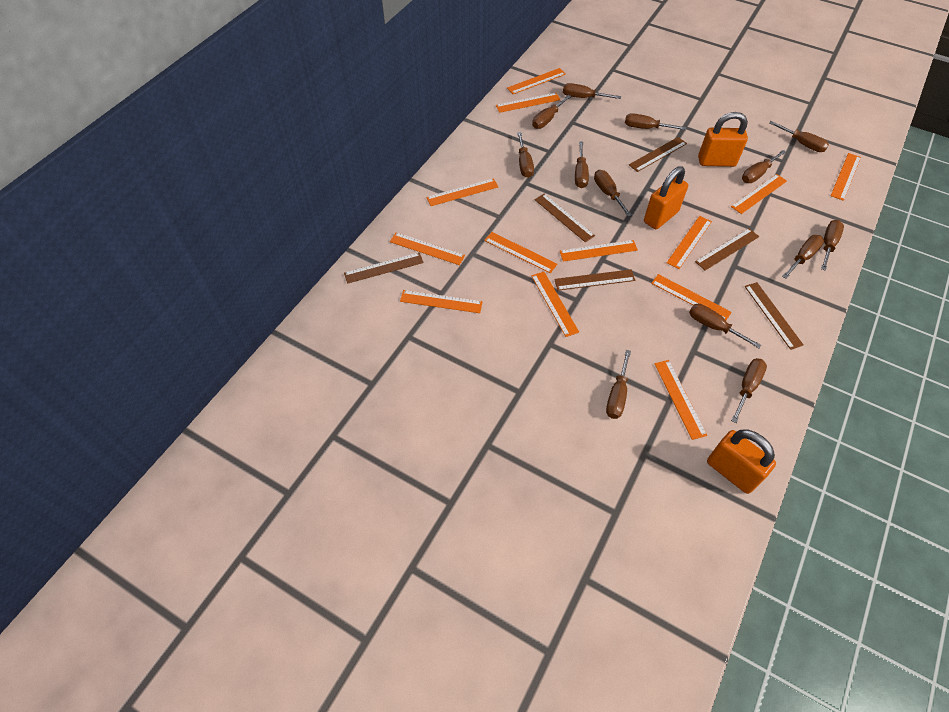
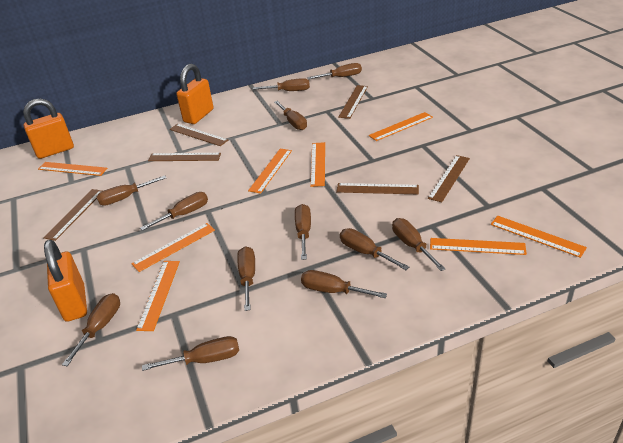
brown screwdriver: [517,132,534,178] [532,95,571,129] [563,83,621,99] [575,141,589,188] [594,170,632,217] [606,350,631,419] [625,113,686,130] [689,304,761,348] [731,358,767,423] [742,150,786,183] [769,121,829,152] [782,235,824,279] [821,220,844,271] = 13 -> [62,293,120,366] [97,176,166,206] [140,192,208,231] [142,336,239,371] [237,246,255,311] [253,78,310,91] [274,101,307,130] [295,204,311,260] [301,270,387,298] [307,63,362,79] [340,228,409,270] [392,218,446,271] = 12
orange ruler: [390,232,465,265] [400,290,483,313] [426,178,498,206] [484,232,557,273] [496,93,561,113] [507,68,566,94] [531,272,579,337] [560,240,638,262] [651,274,732,320] [655,360,707,440] [667,216,712,269] [731,174,787,214] [831,153,861,201] = 13 -> [38,162,108,176] [131,223,215,272] [136,261,180,331] [248,149,292,194] [310,142,325,187] [369,112,433,141] [430,238,527,255] [490,216,587,258] = 8

